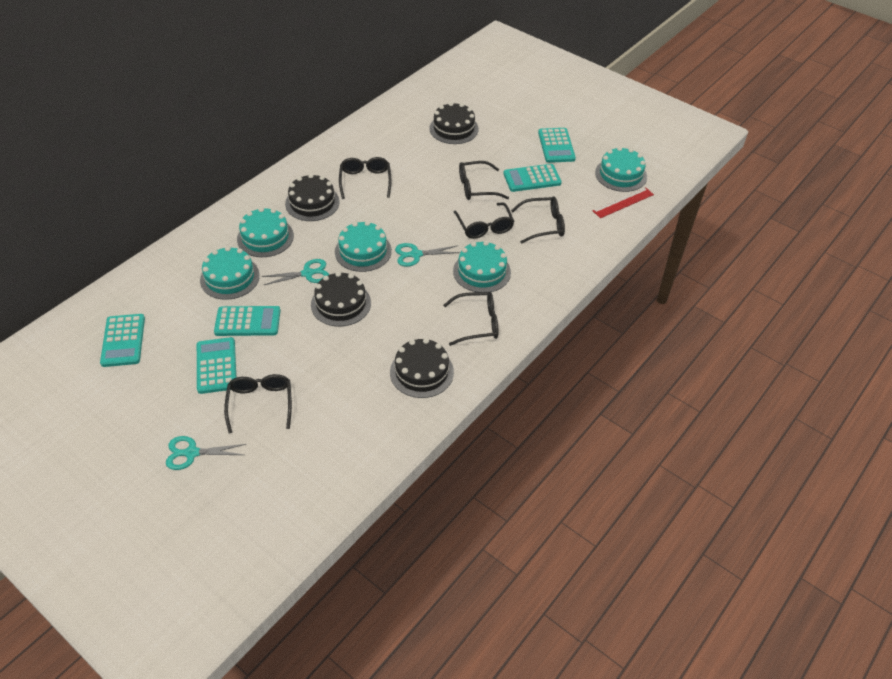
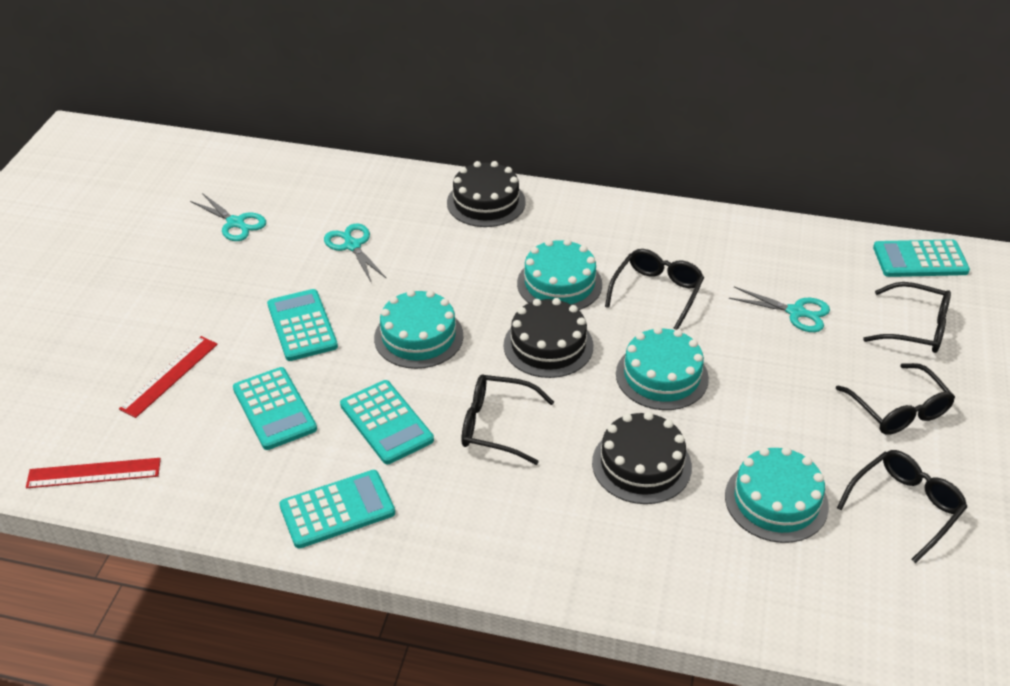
black cake: [285,174,340,221] [311,272,371,327] [390,338,454,398] [429,102,479,144] = 4 -> [447,161,526,227] [503,298,593,378] [592,412,692,504] = 3
black glasses: [224,374,292,434] [339,157,392,199] [443,292,499,346] [454,202,514,239] [459,161,509,200] [511,197,565,244] = 6 -> [462,374,554,465] [605,249,704,330] [836,363,955,435] [837,450,967,563] [863,282,951,353] = 5
red ruler: [593,187,654,218] = 1 -> [26,458,161,488] [119,336,218,418] = 2
turquoise cake: [200,246,260,300] [237,207,294,257] [335,221,392,272] [453,241,511,292] [595,147,647,192] = 5 -> [374,290,463,369] [517,239,602,310] [616,327,709,410] [725,447,829,543] = 4

